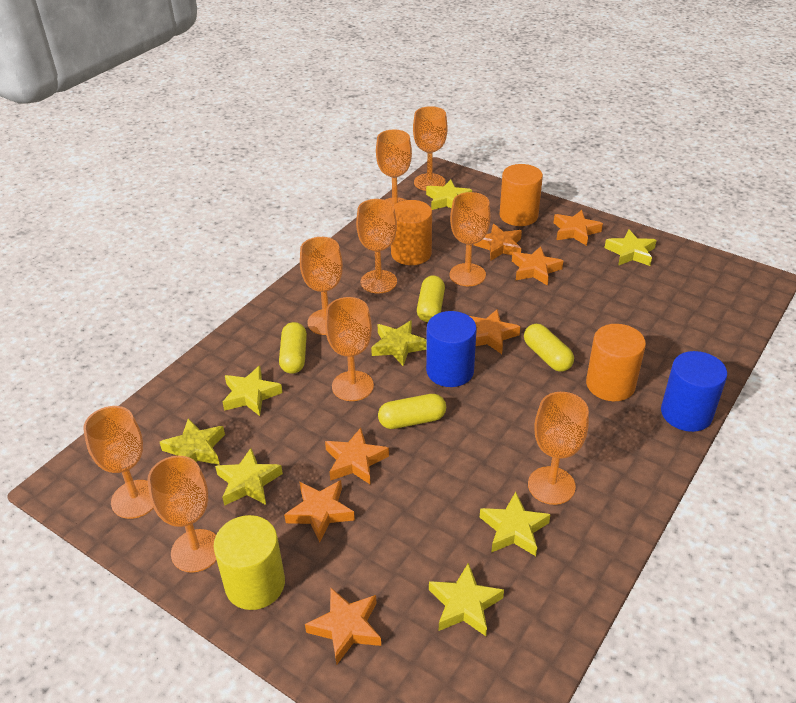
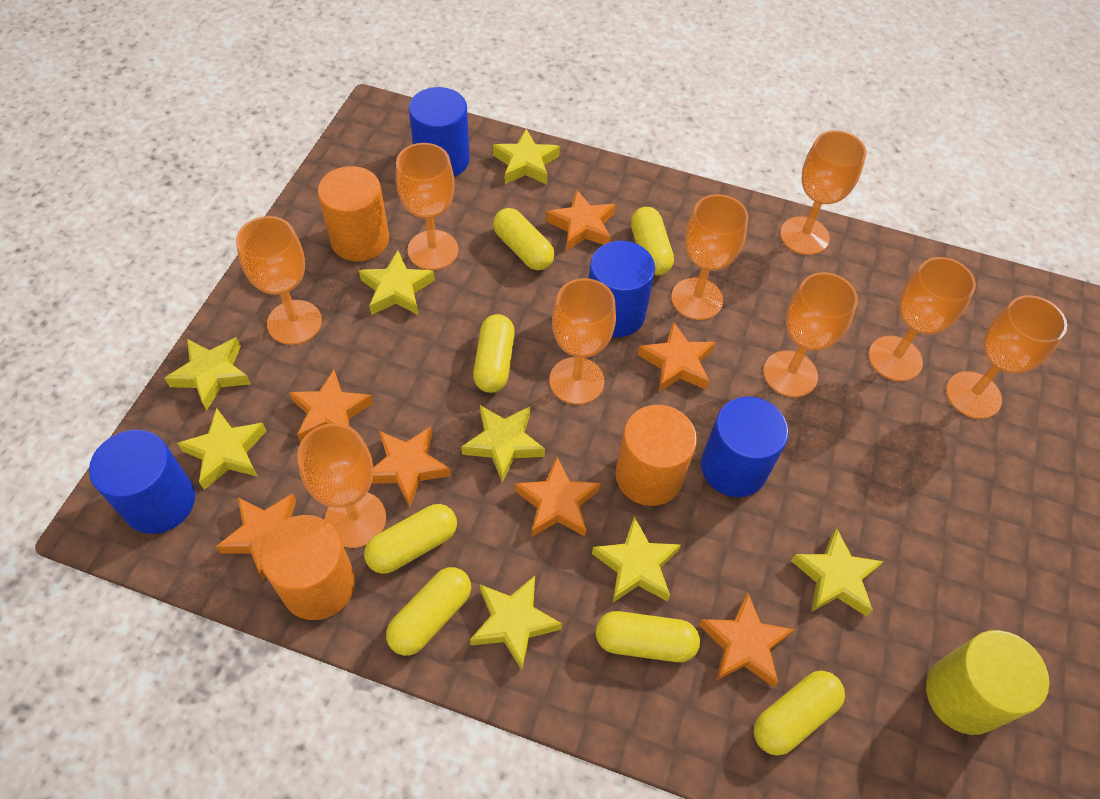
blue cylinder: [426,311,477,387] [661,351,727,432] = 2 -> [89,430,195,534] [409,87,470,177] [589,241,655,337] [701,397,789,497] = 4
yellow capsule: [279,322,307,374] [378,394,446,429] [417,275,445,322] [524,324,574,372] = 4 -> [364,504,457,574] [386,567,471,656] [473,314,515,393] [493,208,555,270] [596,611,700,662] [631,207,674,276] [754,670,845,756] = 7

